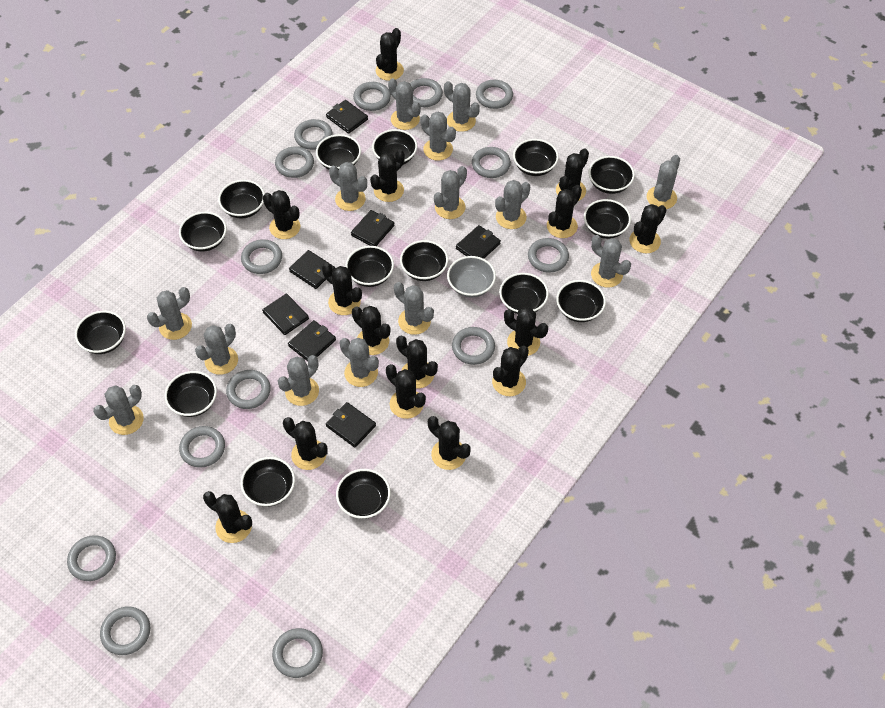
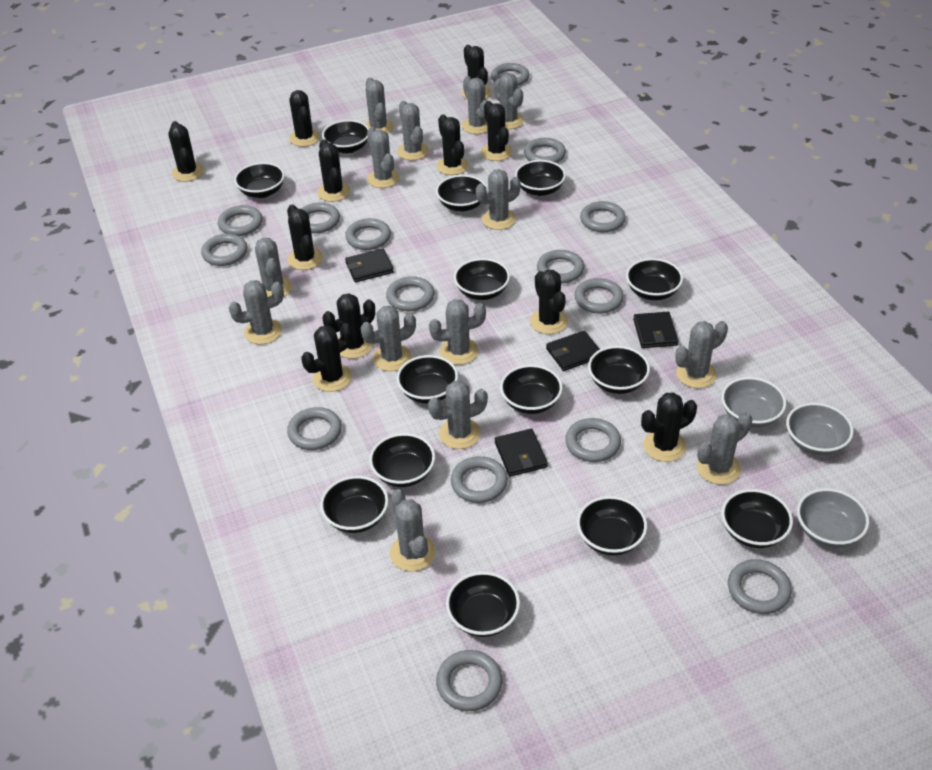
black bowl: [75,311,126,354] [164,371,217,417] [179,212,227,252] [218,180,265,219] [241,457,295,507] [316,134,361,171] [336,469,391,519] [345,246,394,287] [372,129,417,165] [400,240,448,281] [499,273,549,314] [513,139,559,176] [556,280,606,322] [584,199,631,239] [589,156,635,194] = 15 -> [234,162,285,198] [320,476,389,533] [322,120,369,154] [369,433,435,487] [397,355,458,404] [436,175,487,212] [446,572,520,637] [454,258,510,300] [500,365,563,414] [515,160,566,196] [577,496,647,555] [588,346,650,394] [626,258,683,300] [721,489,793,548] = 14
black cactus: [203,491,252,543] [263,190,300,239] [283,417,328,470] [322,263,362,315] [352,306,390,355] [370,149,405,202] [376,28,404,81] [386,364,426,419] [396,336,438,388] [428,416,471,470] [492,346,529,396] [504,307,548,356] [547,185,582,238] [556,148,589,201] [630,204,666,253] = 15 -> [168,121,204,182] [287,204,323,270] [289,90,320,147] [301,323,353,392] [317,139,351,202] [322,293,375,359] [436,115,469,175] [461,45,491,100] [481,101,513,161] [530,270,568,334] [641,392,697,462] = 11
black wallet: [262,293,309,335] [288,320,336,362] [289,250,335,289] [326,100,368,134] [326,402,376,448] [351,210,395,246] [456,225,501,259] = 7 -> [345,249,394,282] [495,429,548,477] [546,330,600,371] [633,312,678,348] = 4
grey bowl: [447,256,496,298] = 1 -> [721,377,786,428] [786,403,854,455] [797,488,869,548] = 3
grey ring: [67,535,116,581] [100,607,150,655] [179,426,225,468] [226,370,271,409] [241,239,282,274] [272,628,323,678] [275,146,314,178] [294,119,333,150] [353,82,391,111] [410,78,443,107] [452,327,495,365] [472,147,511,178] [476,80,513,109] [528,238,569,272] = 14 -> [201,234,247,266] [218,205,263,236] [287,407,342,450] [301,202,340,233] [345,218,391,250] [386,276,434,311] [436,650,502,711] [451,456,508,503] [491,63,530,86] [524,138,566,163] [537,250,584,283] [565,418,621,462] [574,278,624,314] [580,201,626,232] [728,559,792,614] = 15

